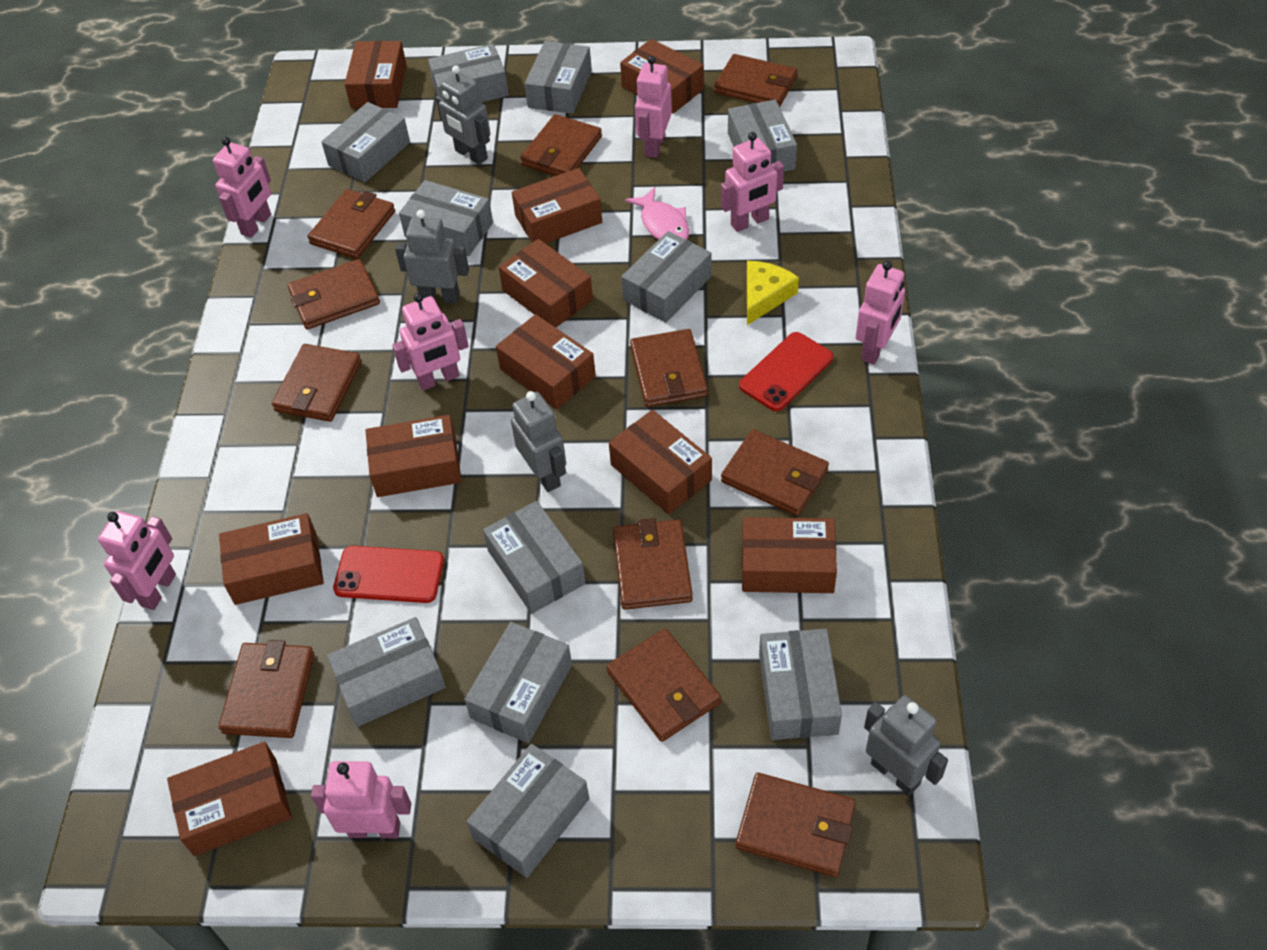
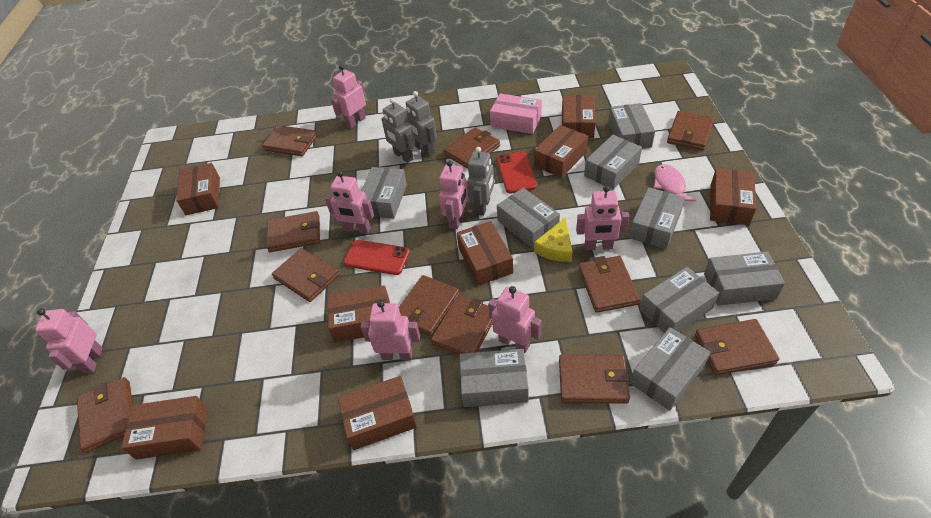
brown box: [167,742,292,856] [219,513,324,605] [344,41,407,108] [365,415,462,497] [496,314,596,409] [498,239,593,328] [512,168,602,244] [609,410,712,514] [620,39,704,114] [742,517,837,593] = 10 -> [121,396,208,460] [176,163,220,215] [328,285,390,343] [338,376,417,450] [457,221,513,286] [534,125,588,178] [562,95,596,139] [710,168,756,225] = 8
grey box: [321,102,410,183] [327,617,446,727] [399,180,493,256] [428,44,509,102] [464,622,572,743] [467,744,589,878] [483,501,585,614] [525,41,592,114] [621,231,712,323] [728,99,797,172] [759,629,842,740] = 11 -> [361,167,407,219] [460,349,529,407] [497,188,560,248] [584,135,642,190] [608,103,655,149] [629,187,685,249] [630,327,711,411] [640,267,719,333] [704,251,785,305] = 9
grey robot: [395,210,469,303] [436,65,491,165] [511,391,566,492] [864,695,948,796] = 4 -> [381,98,415,163] [406,91,437,156] [467,147,494,216] = 3
pink box: none = 0 -> [490,93,542,134] = 1

